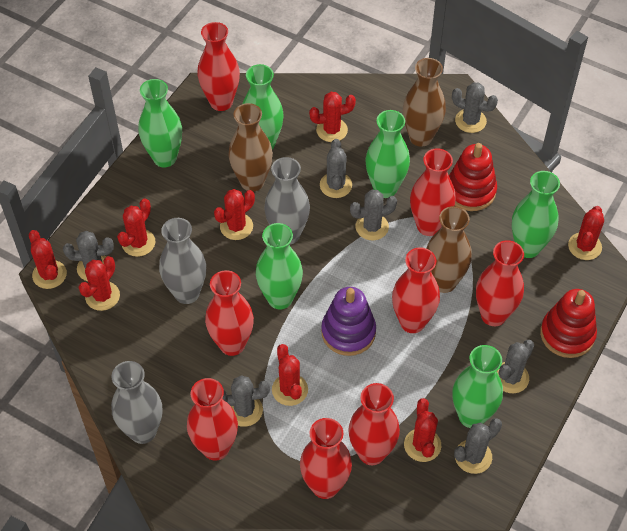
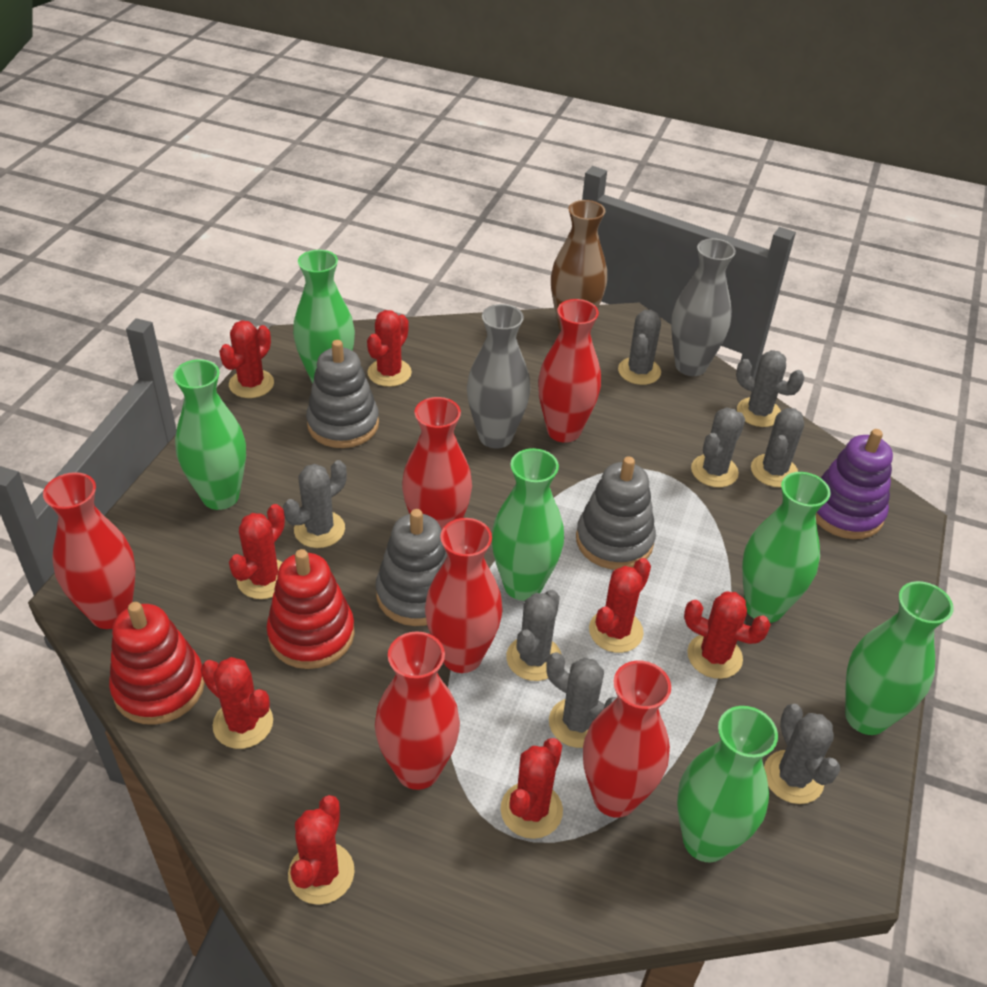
brown vase: [228,103,273,192] [403,58,446,147] [426,206,472,293] = 3 -> [551,200,607,330] = 1
grey cactus: [63,231,114,281] [222,375,270,427] [320,139,352,198] [350,190,397,240] [452,82,498,133] [454,418,502,474] [496,340,534,393] = 7 -> [283,460,347,548] [506,590,562,681] [546,652,617,748] [618,310,661,385] [691,407,745,487] [736,350,805,427] [751,408,804,487] [764,704,840,804] = 8
grey stacking toy: none = 0 -> [306,340,379,448] [376,509,447,626] [576,456,656,570] = 3
grey vase: [111,361,162,444] [159,218,206,304] [264,157,310,245] = 3 -> [467,304,530,449] [671,238,736,376] = 2
red vase: [187,378,238,461] [198,22,240,111] [205,270,254,356] [300,418,352,499] [348,383,400,465] [392,247,440,333] [410,148,456,236] [476,240,524,326] = 8 -> [43,472,136,629] [375,631,460,790] [402,397,472,530] [425,518,503,673] [538,299,601,443] [583,660,671,818] = 6

